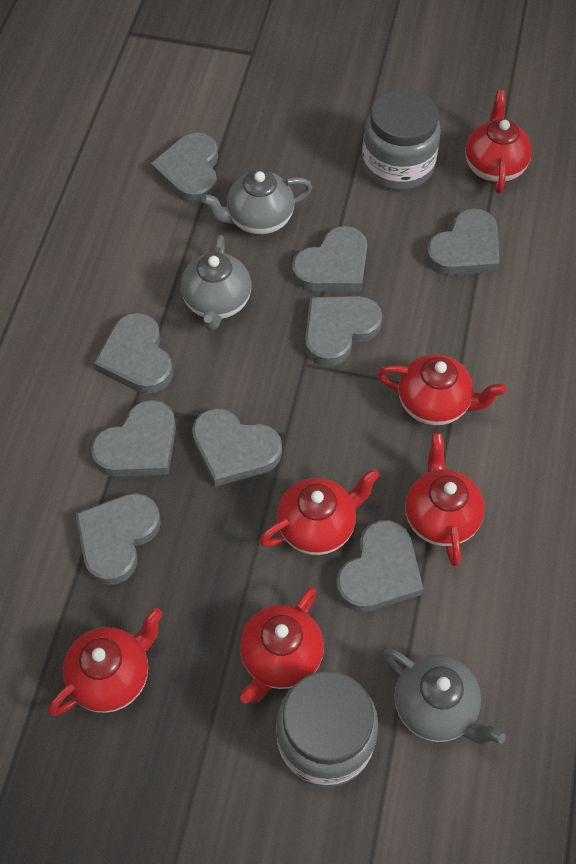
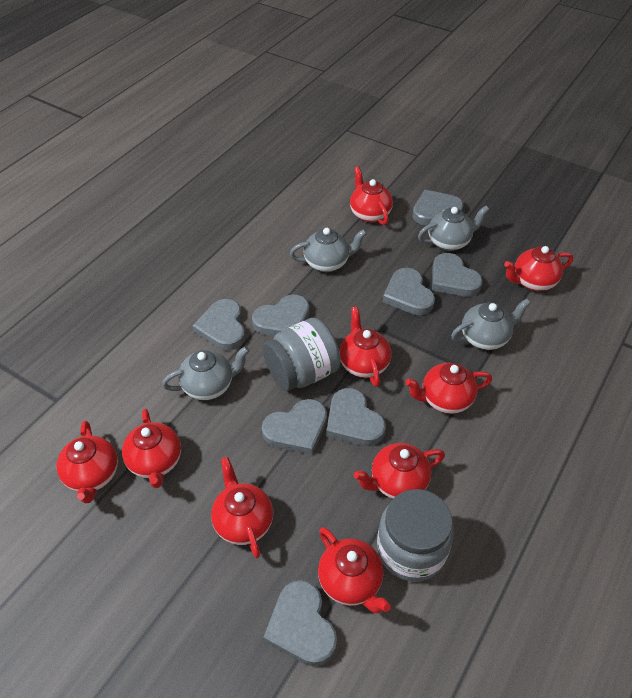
grey heart: [75,493,161,585] [91,400,176,477] [94,313,173,394] [151,132,218,203] [192,408,282,487] [292,226,367,291] [305,296,382,366] [336,520,424,612] [426,208,500,275] = 9 -> [192,299,245,351] [252,294,309,336] [262,399,327,455] [263,580,337,667] [326,388,386,446] [383,268,435,315] [412,190,463,226] [432,253,483,297] = 8
grey teapot: [181,235,251,331] [201,170,312,235] [384,648,506,745] = 3 -> [162,346,250,400] [290,228,367,272] [418,206,490,251] [451,299,531,350] = 4
red teapot: [48,608,163,716] [240,587,324,703] [259,469,380,555] [377,354,506,425] [405,433,485,566] [465,90,532,194] = 6 -> [57,421,118,503] [122,408,181,488] [211,457,273,558] [318,527,391,613] [340,307,391,387] [350,166,393,225] [354,443,445,499] [405,363,492,414] [504,246,573,291] = 9

